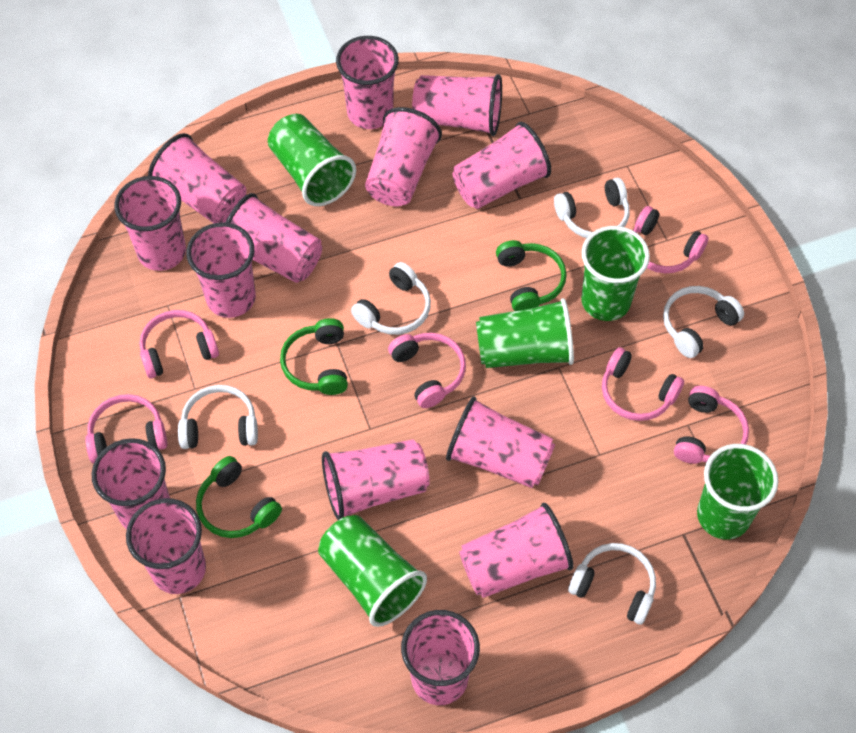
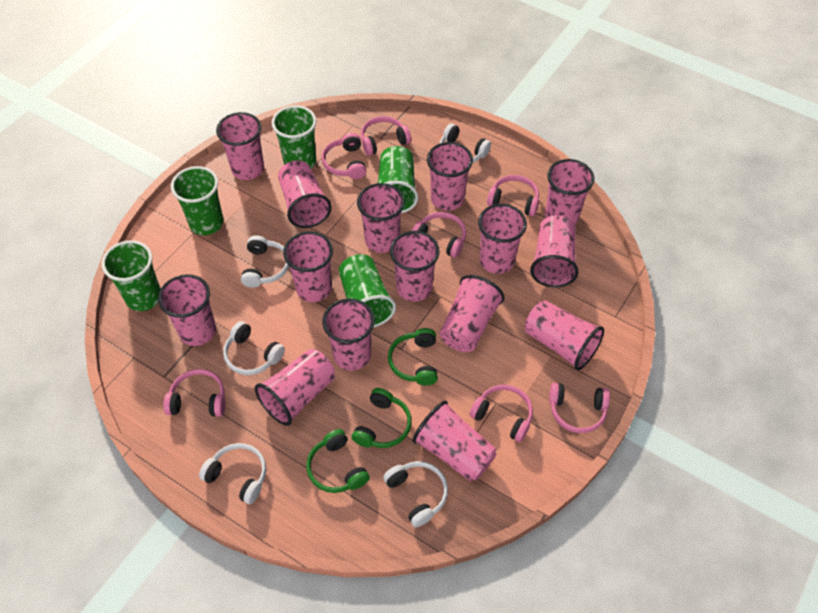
pink cup: [92,438,170,529] [114,176,186,271] [126,498,206,594] [148,133,246,223] [187,222,256,318] [225,193,322,283] [322,439,430,520] [336,36,399,129] [365,107,442,206] [401,610,480,705] [412,74,502,136] [446,396,555,488] [452,122,551,209] [459,503,573,598] = 14 -> [158,274,216,346] [216,112,264,180] [255,349,335,426] [278,160,332,228] [283,231,333,302] [322,299,375,371] [357,183,405,253] [390,231,440,302] [412,401,497,482] [427,142,473,211] [440,275,505,352] [478,204,527,274] [525,301,604,370] [530,215,579,288] [545,159,594,224] = 15
pink headphones: [85,394,167,463] [140,310,219,378] [388,333,466,408] [602,347,684,421] [633,206,709,273] [674,386,749,464] = 6 -> [163,369,225,417] [322,133,366,179] [361,116,411,156] [412,212,466,258] [469,385,533,442] [487,175,539,216] [549,383,610,433] = 7

